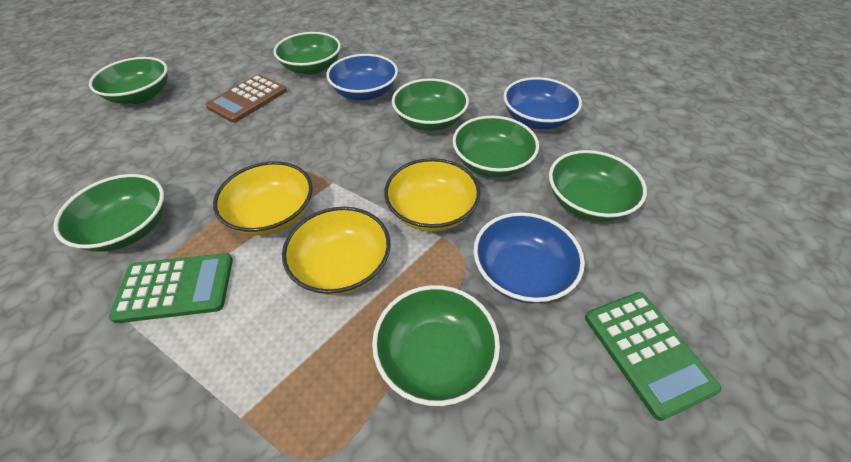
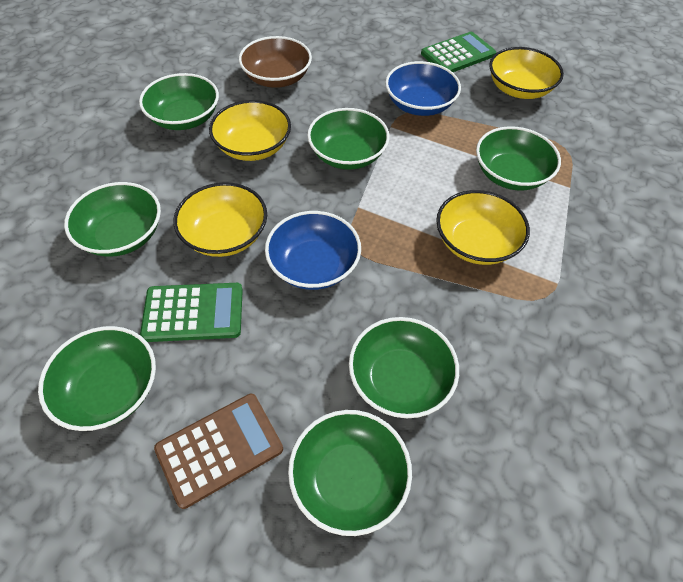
blue bowl: [326,54,398,101] [473,212,585,303] [504,77,582,129] = 3 -> [265,211,361,290] [385,61,461,116] = 2
brown bowl: none = 0 -> [239,36,312,88] = 1
yellow bowl: [213,161,312,235] [282,207,391,295] [384,158,480,232] = 3 -> [173,182,267,257] [209,100,291,161] [436,190,530,265] [489,47,564,99] = 4

